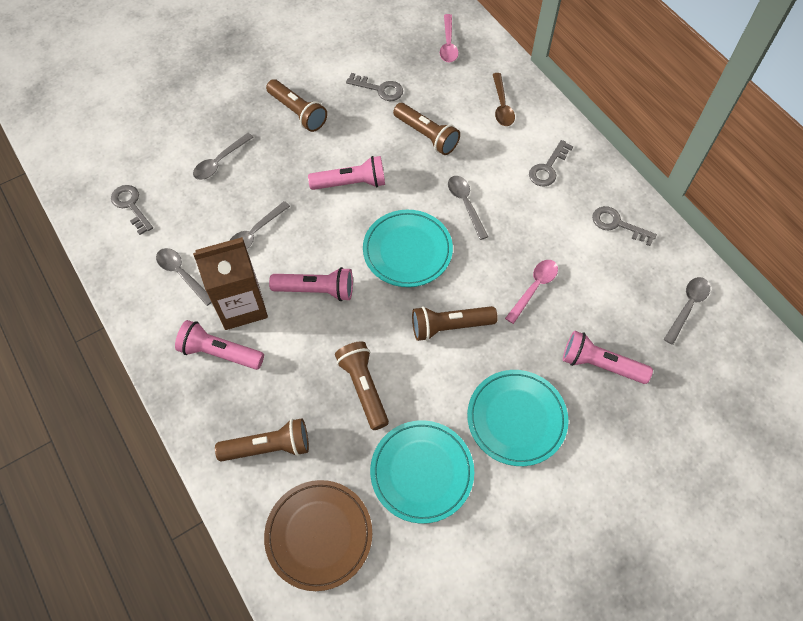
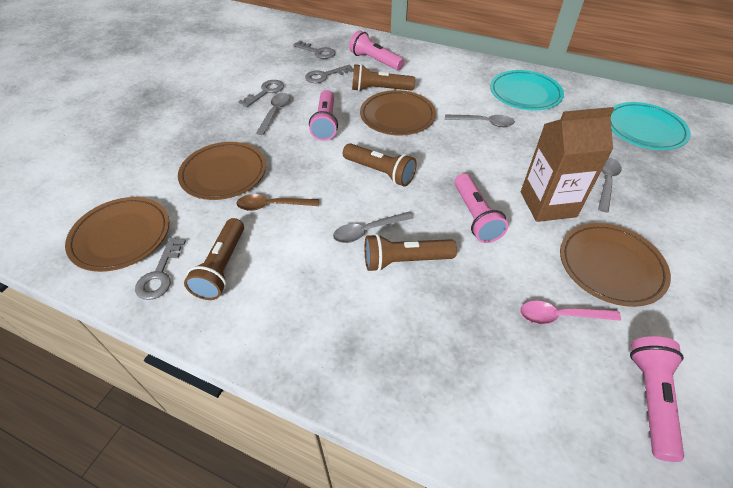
brown flashlight: [215,418,309,461] [266,79,327,132] [335,341,389,430] [393,103,460,155] [412,306,498,341] = 5 -> [184,218,244,300] [343,143,417,187] [352,64,415,91] [365,234,457,272] = 4
brown plate: [264,480,372,591] = 1 -> [65,197,169,272] [178,142,266,200] [360,90,436,135] [560,223,671,307] = 4
grey spoon: [156,248,212,306] [193,133,254,180] [230,201,290,249] [448,176,488,240] [664,277,710,345] = 5 -> [256,93,290,135] [333,211,414,243] [445,115,515,127] [598,158,622,213] = 4
pink spoon: [440,14,458,63] [505,260,558,324] = 2 -> [520,301,621,324] = 1
turquoise plate: [363,210,453,287] [370,420,474,524] [467,370,568,466] = 3 -> [490,70,564,110] [611,102,691,150] = 2

